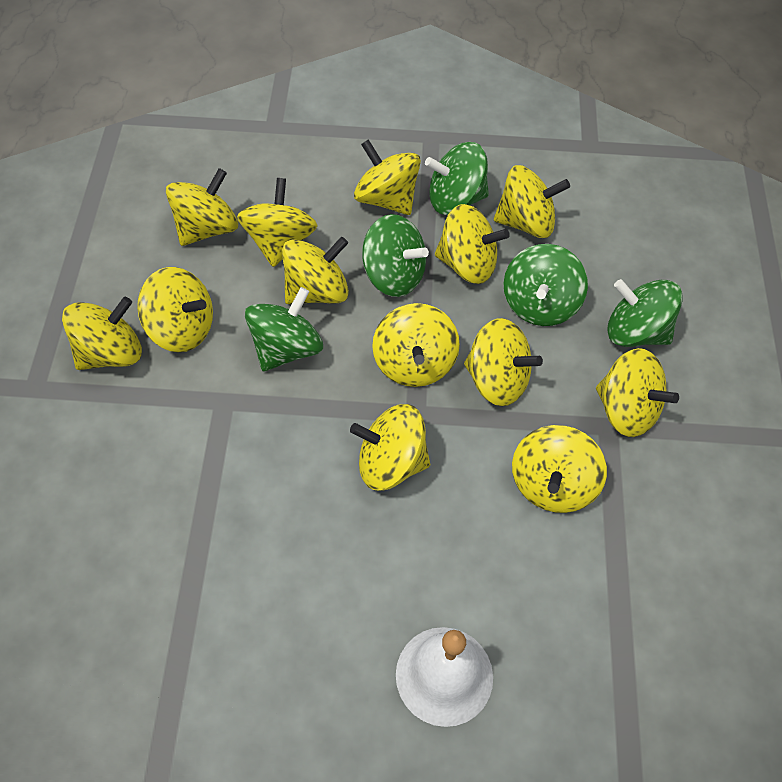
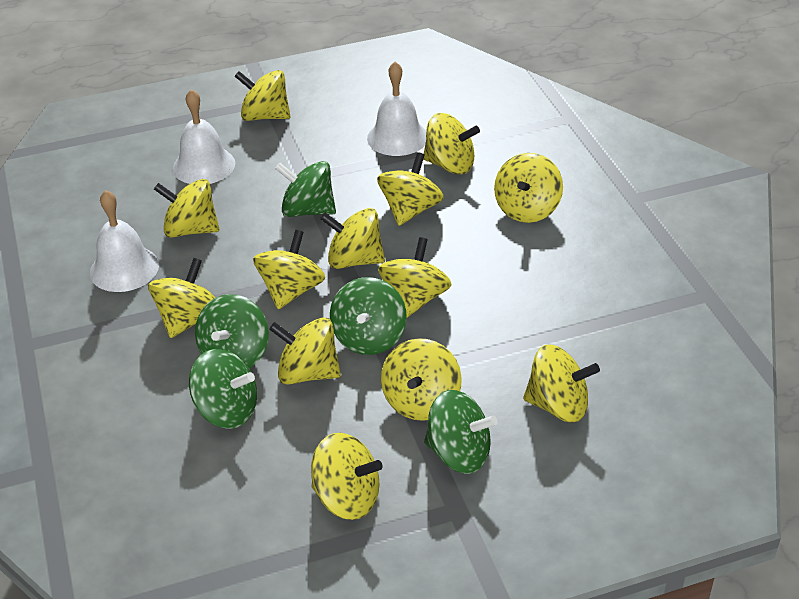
white bell: [396,627,493,727] = 1 -> [90,190,159,292] [173,89,235,184] [367,62,426,156] = 3

